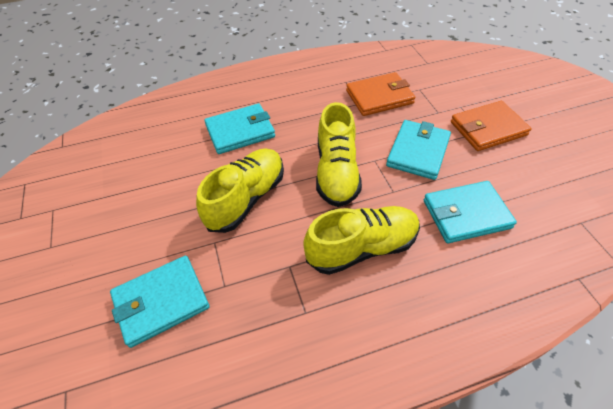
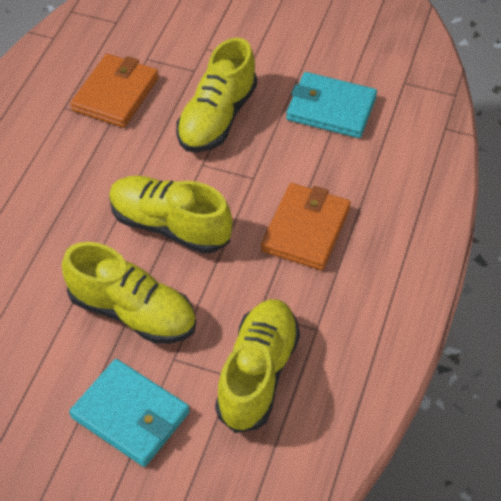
turquoise wallet: [110,256,210,348] [204,103,275,154] [386,120,451,180] [424,181,517,243] = 4 -> [69,359,190,467] [286,72,377,138] = 2
yellow shoe: [196,148,284,233] [303,206,420,275] [316,102,362,207] = 3 -> [62,242,196,344] [109,176,233,254] [176,38,257,152] [215,299,300,433] = 4

